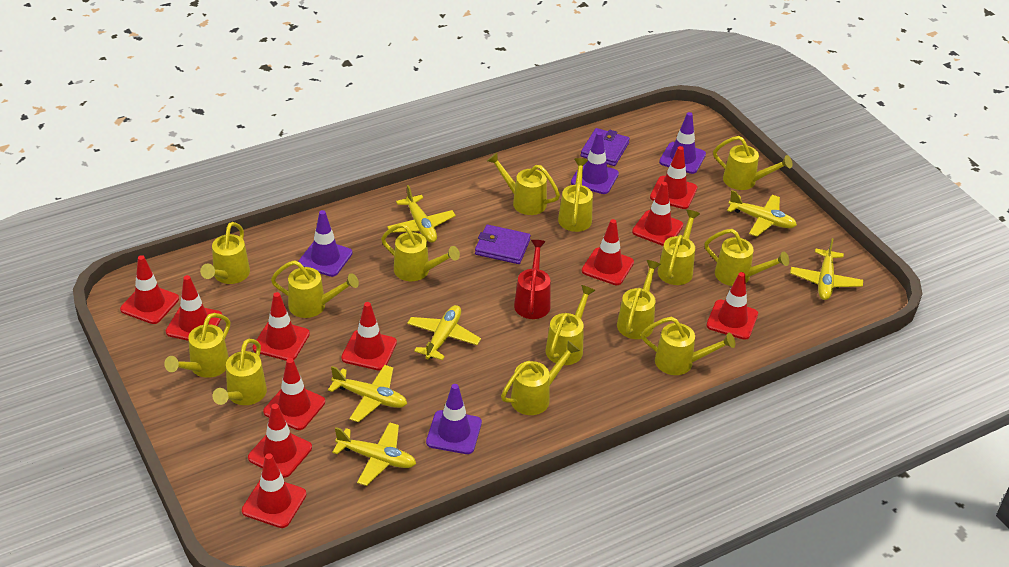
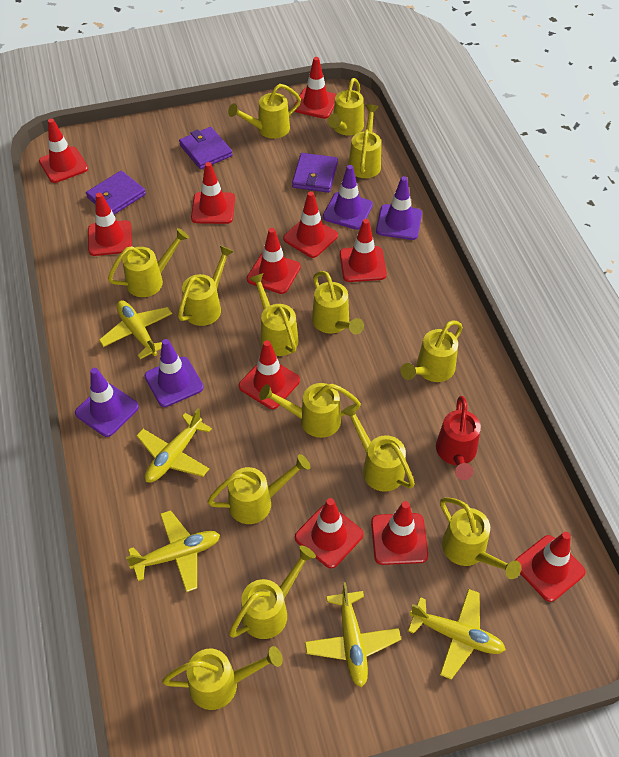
purple wallet: [475,225,531,264] [581,128,630,166] = 2 -> [86,171,146,215] [179,127,233,169] [292,153,338,193] = 3
yellow plane: [328,365,407,422] [332,422,416,486] [387,185,456,243] [407,305,481,360] [727,190,797,237] [790,238,863,300] = 6 -> [99,301,172,359] [126,510,220,592] [136,408,212,483] [305,582,401,687] [408,589,506,680] = 5

